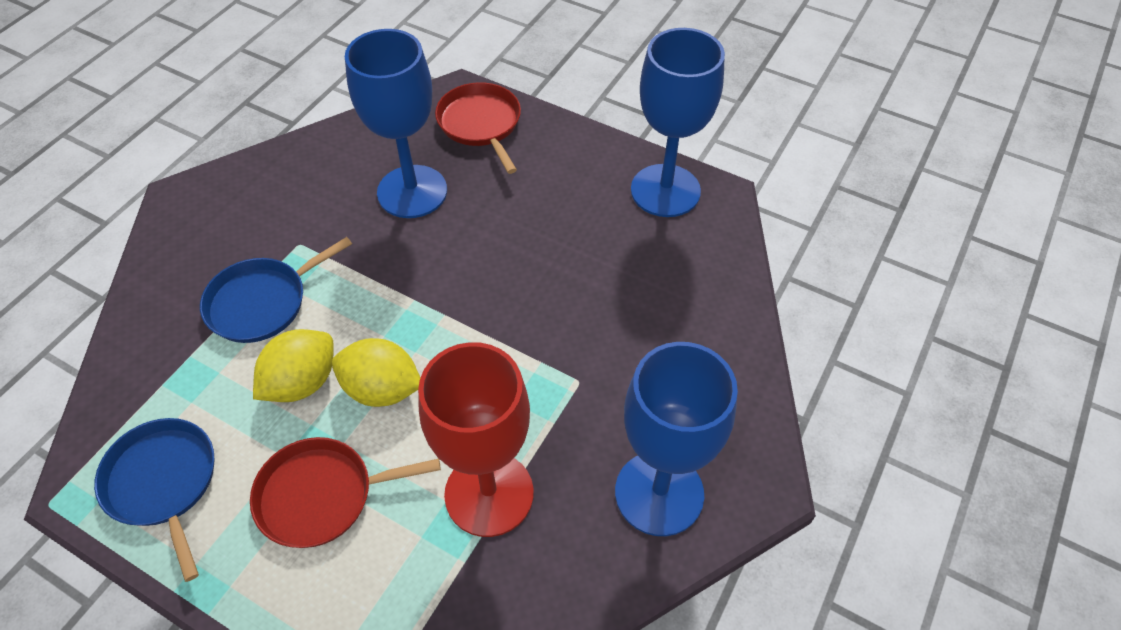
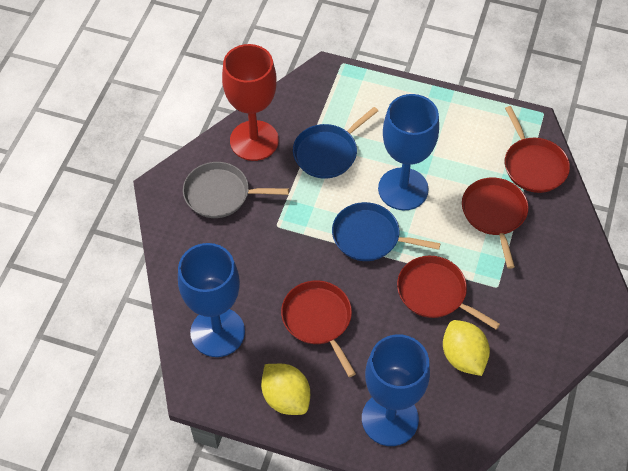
grey pan: none = 0 -> [183,162,289,218] = 1
red pan: [250,437,441,548] [435,82,521,174] = 2 -> [281,280,356,377] [397,256,500,330] [462,178,528,269] [505,106,570,193] = 4

